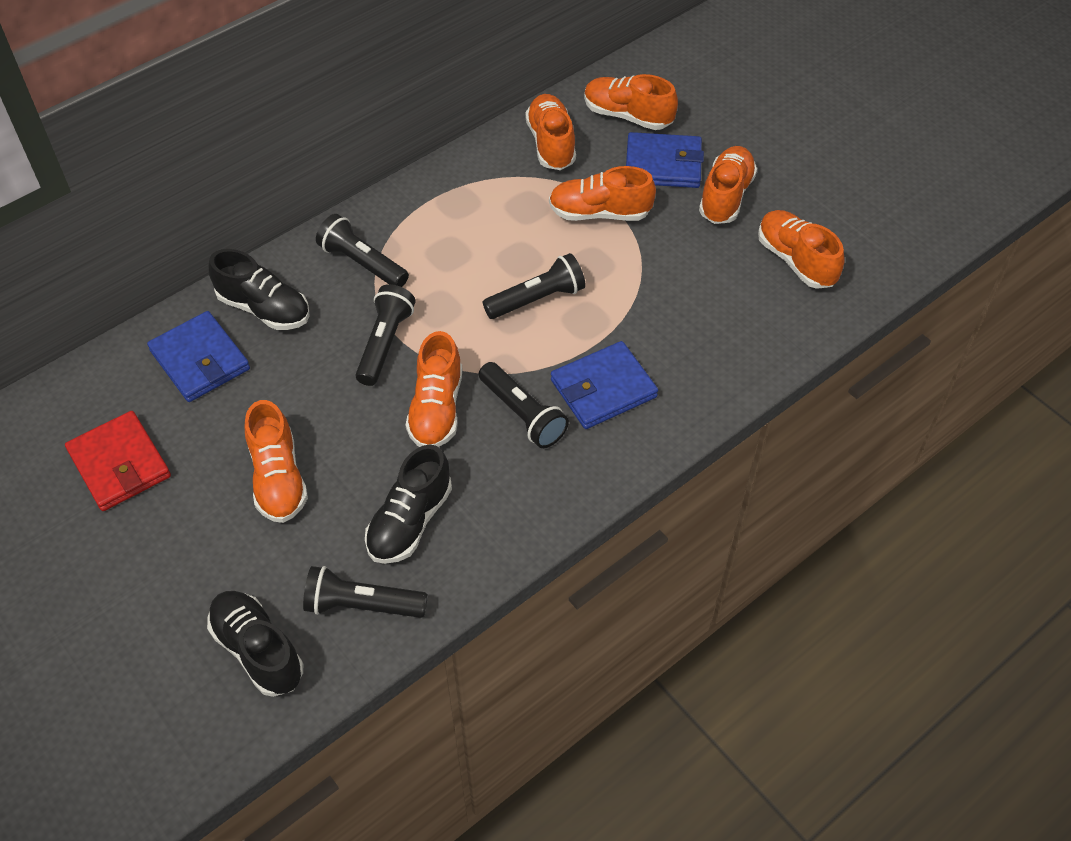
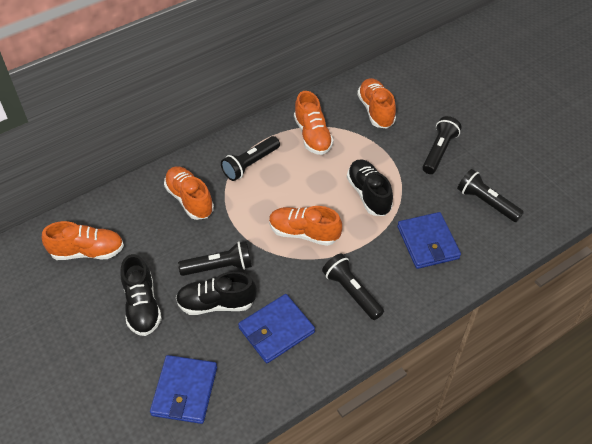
orange shoe: [245,400,308,523] [406,331,462,447] [525,94,576,170] [549,166,656,221] [584,74,678,130] [699,146,757,224] [758,210,845,289] = 7 -> [42,221,124,260] [164,166,214,220] [269,206,342,246] [294,91,334,155] [357,78,396,128] = 5
red wallet: [65,411,171,511] = 1 -> none = 0

